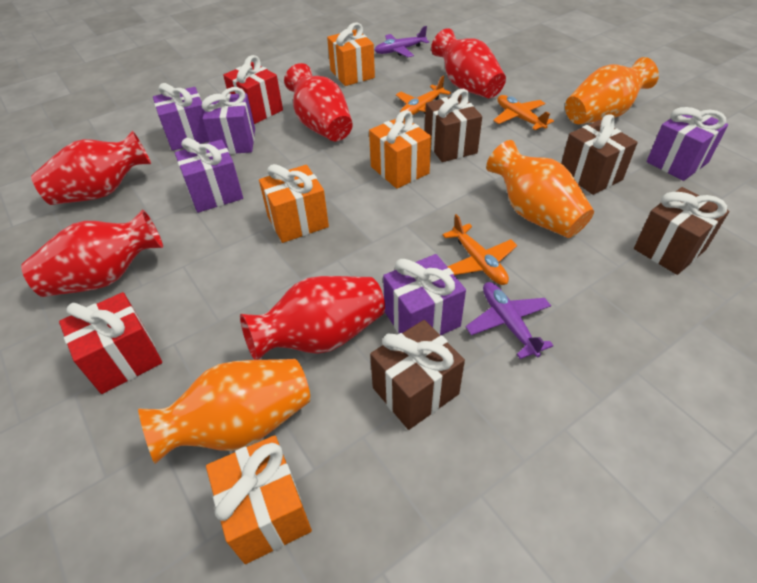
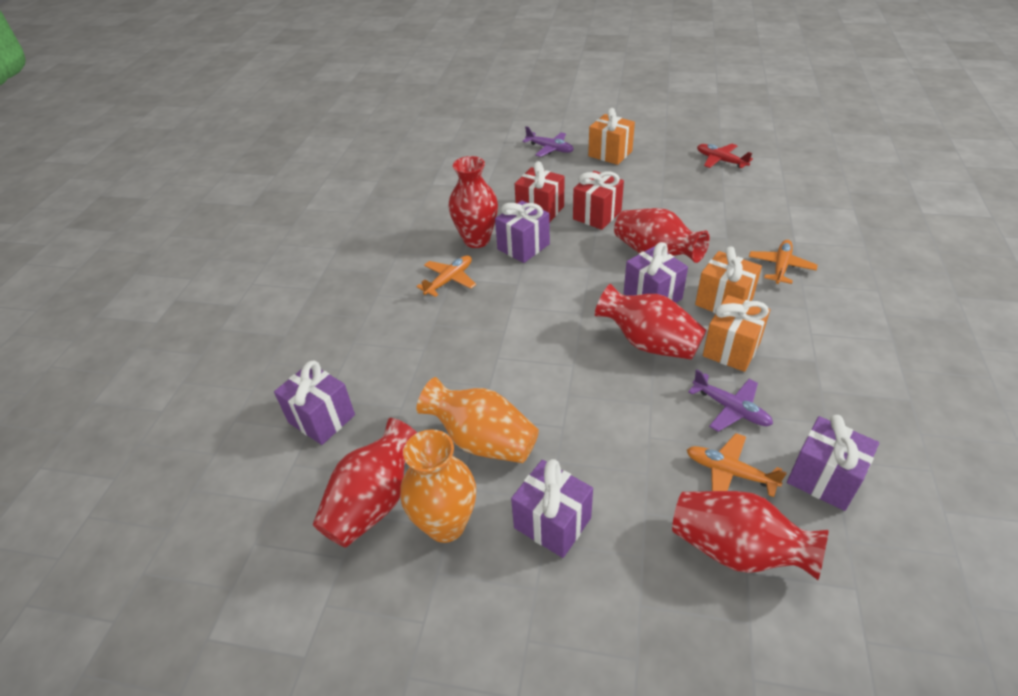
brown gift: [370,320,465,430] [425,89,482,162] [561,114,638,195] [634,187,729,275] = 4 -> none = 0
orange gift: [206,435,312,564] [259,164,329,243] [327,23,375,86] [369,110,431,189] = 4 -> [588,108,635,165] [695,246,762,313] [703,295,770,372] = 3
orange vase: [138,359,310,464] [486,140,594,238] [565,57,659,124] = 3 -> [400,429,476,543] [416,377,539,463] = 2
red plane: none = 0 -> [697,144,753,168] = 1

